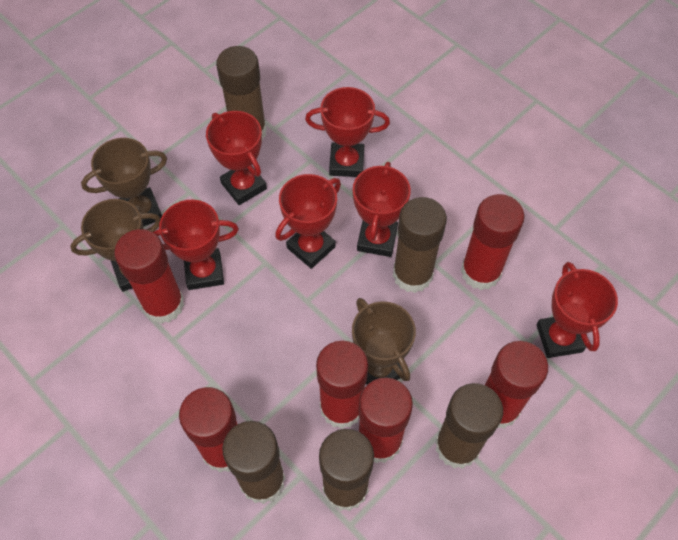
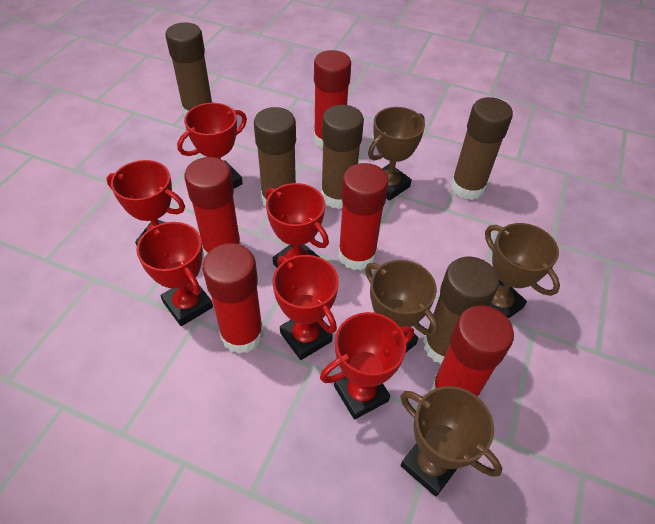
brown trophy: [70,199,161,292] [81,138,167,227] [352,298,416,385] = 3 -> [365,260,439,352] [368,107,425,201] [400,386,502,497] [485,223,560,319] = 4
red glue stick: [114,229,184,324] [179,387,238,472] [316,341,368,429] [359,377,413,463] [461,194,525,290] [485,341,548,429] = 6 -> [184,157,241,257] [202,243,264,354] [314,50,351,149] [338,163,389,270] [431,306,514,398] = 5

